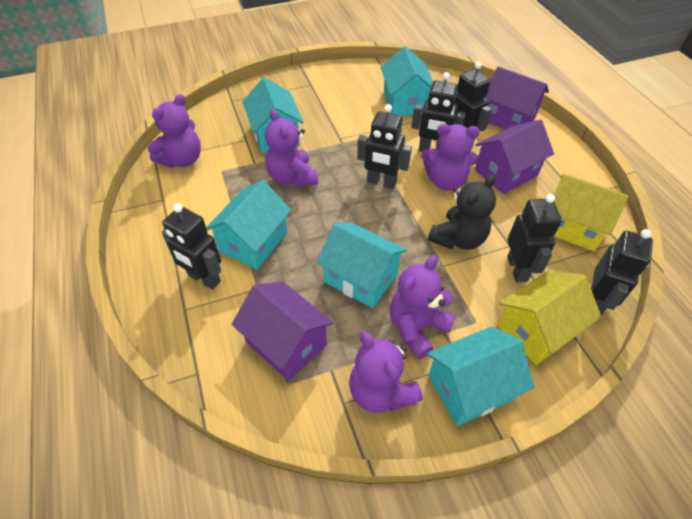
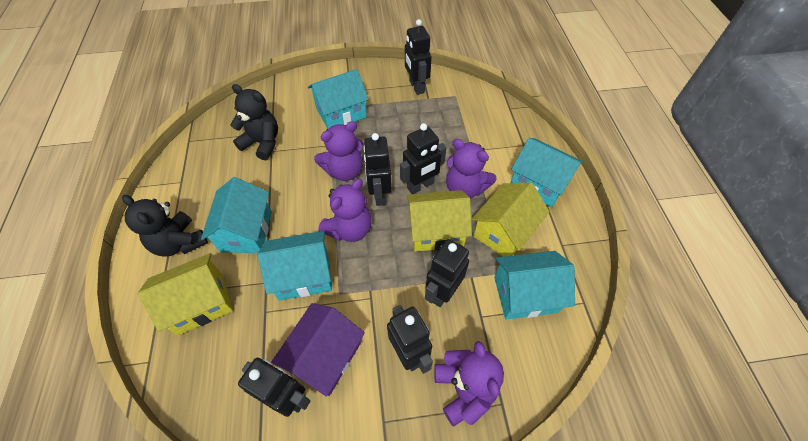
black teddy bear: [428,174,496,250] = 1 -> [122,195,208,257] [230,84,278,160] = 2
purple house: [232,282,334,381] [475,120,554,194] [485,67,549,130] = 3 -> [271,303,365,396] = 1
purple teddy bear: [147,94,201,168] [265,109,318,187] [349,331,423,413] [390,255,455,359] [421,124,480,191] = 5 -> [314,121,363,181] [319,179,372,242] [434,341,504,427] [446,139,497,199] = 4
yellow house: [497,270,601,365] [554,174,629,251] = 2 -> [138,253,233,335] [406,190,472,252] [472,182,550,257] = 3

